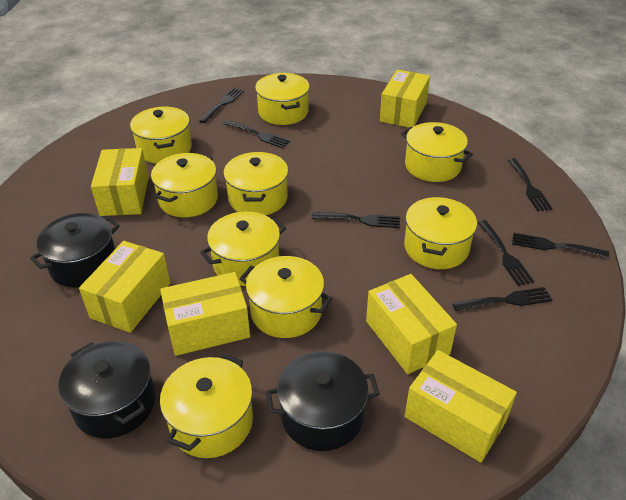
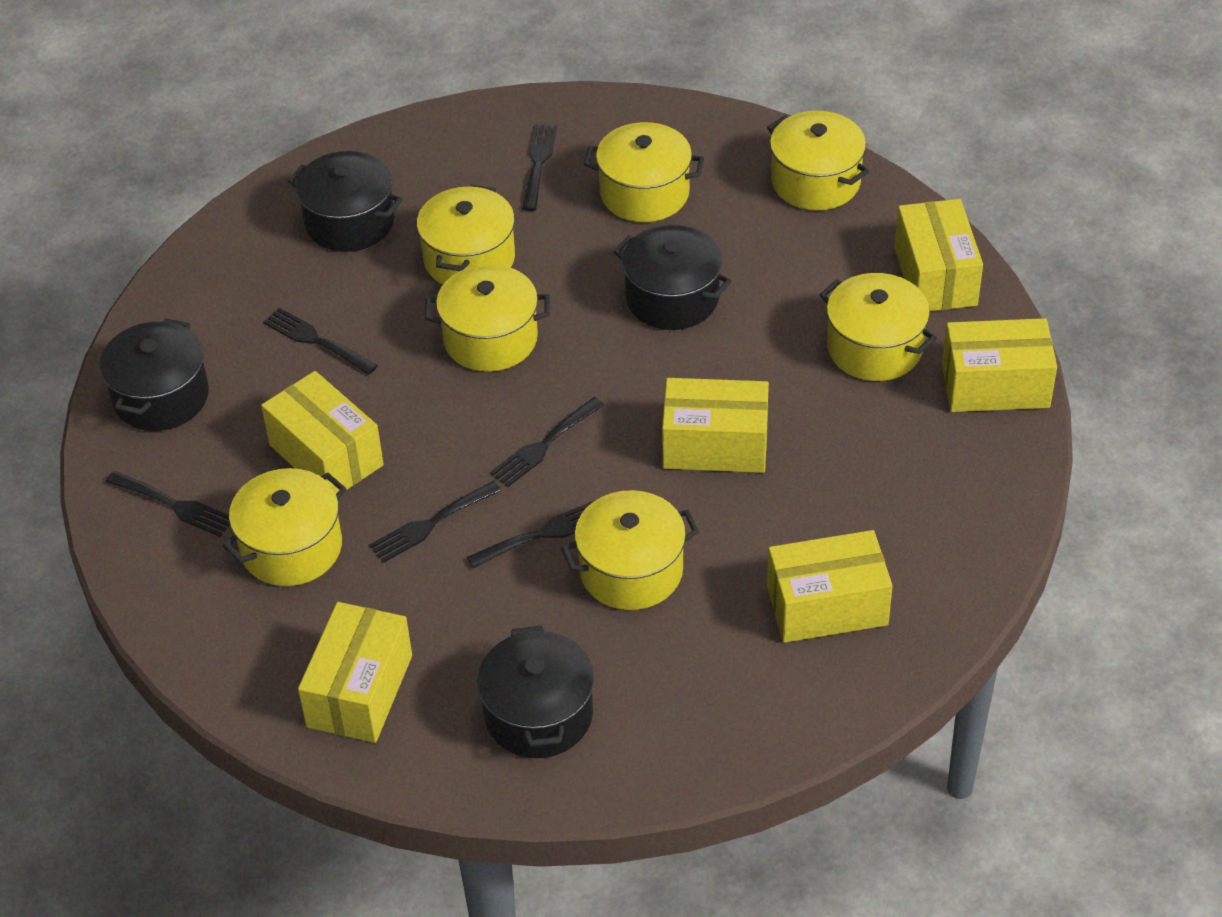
black fork: [199,88,244,123] [223,120,290,148] [312,212,400,228] [452,287,553,311] [478,220,534,286] [508,158,553,211] [512,233,609,258] = 7 -> [106,471,230,537] [263,308,378,375] [369,481,502,563] [467,500,595,568] [490,397,604,487] [522,124,557,211] = 6
black pot: [30,213,120,288] [58,341,156,438] [266,351,380,451] = 3 -> [100,318,209,431] [288,151,403,252] [477,625,594,758] [614,225,732,330] = 4
yellow pot: [130,107,192,164] [151,153,218,218] [160,354,253,458] [200,211,286,286] [224,152,288,215] [239,256,333,338] [255,73,310,125] [401,122,473,182] [404,197,477,269] = 9 -> [222,468,347,586] [417,185,515,284] [425,264,550,372] [561,490,699,610] [584,122,704,222] [767,111,869,210] [820,273,937,381] = 7

